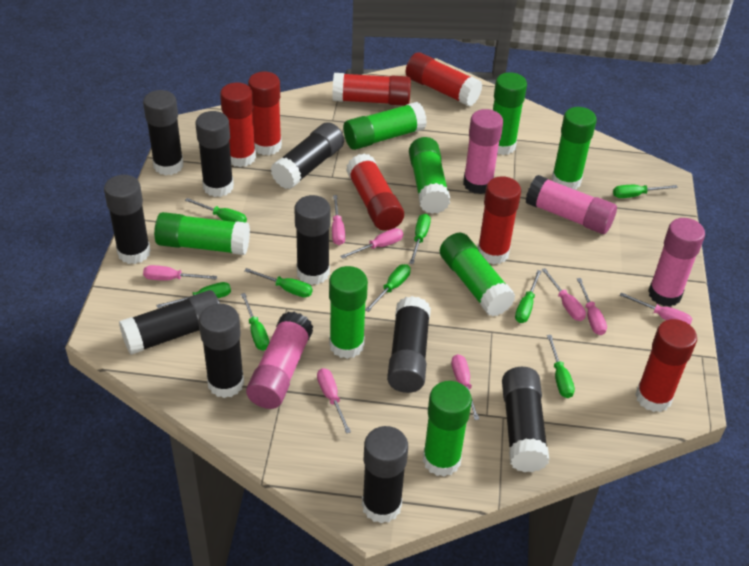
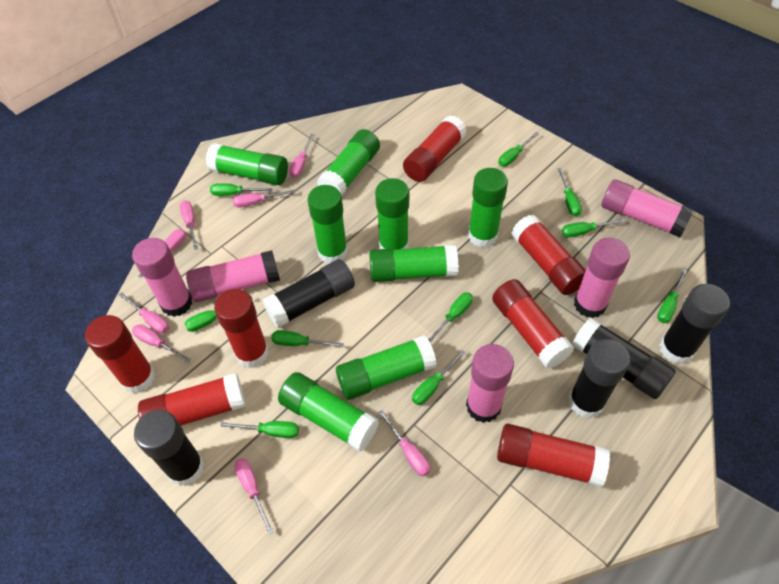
black glue stick: [104,175,151,264] [119,290,220,355] [143,90,184,175] [196,111,234,197] [199,304,244,398] [271,122,344,189] [294,195,331,285] [362,426,408,524] [387,296,431,393] [502,367,549,472] = 10 -> [134,410,204,486] [262,259,355,328] [569,339,630,418] [572,318,676,399] [659,284,730,364] = 5
green screwdriver: [156,282,231,308] [185,198,247,222] [241,293,269,351] [244,268,313,298] [365,264,411,312] [409,214,431,264] [515,270,542,323] [547,335,575,398] [613,185,678,198] = 9 -> [185,295,253,332] [210,183,273,196] [220,421,299,438] [271,330,344,347] [412,350,465,405] [428,292,473,343] [498,132,539,167] [557,168,582,217] [562,219,626,237] [657,269,687,323] = 10
pink glue stick: [246,312,313,409] [463,109,503,194] [526,175,617,234] [648,218,705,307] = 4 -> [132,238,193,317] [186,250,280,302] [466,344,514,423] [574,238,630,318] [601,179,694,237] = 5

